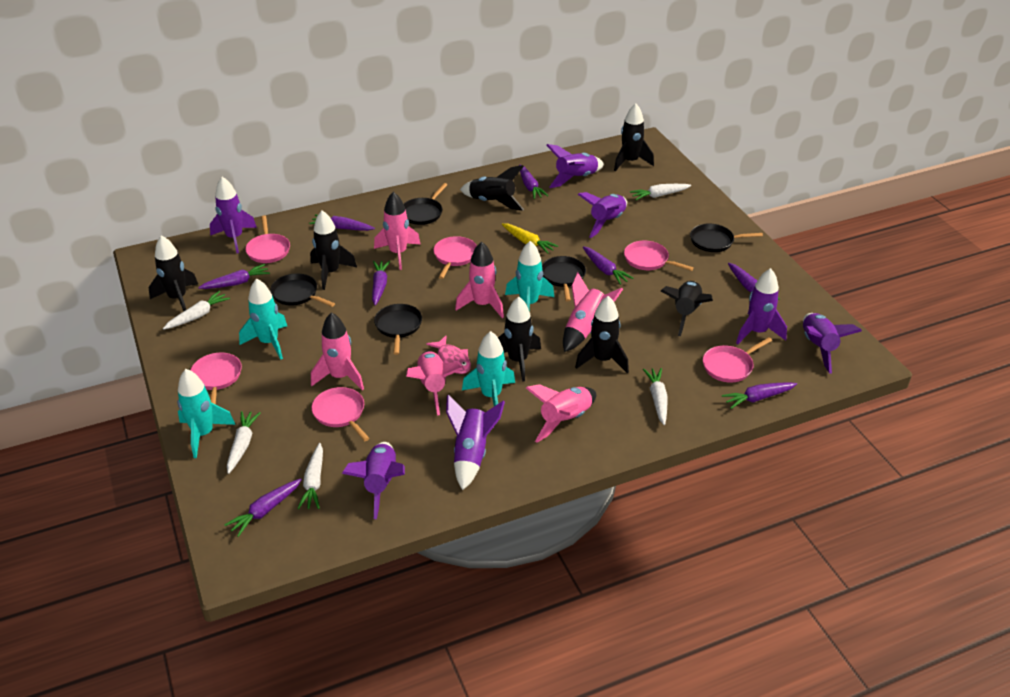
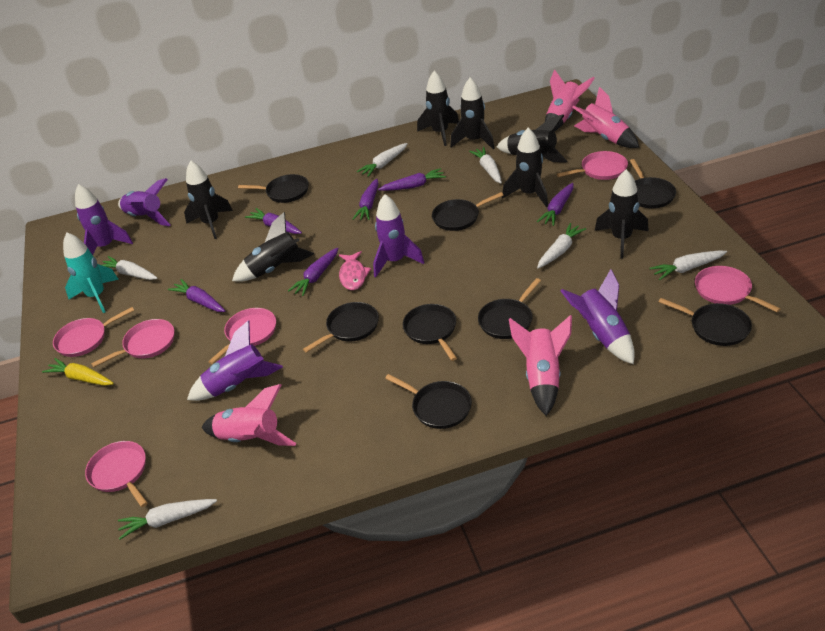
black pan: [270,274,335,307] [374,304,422,355] [404,183,448,225] [542,256,586,302] [690,223,763,252] = 5 -> [238,174,309,203] [303,302,379,353] [385,374,472,429] [403,304,457,361] [432,192,504,231] [478,278,541,339] [630,159,676,208] [659,298,752,346] = 8
pink rocket: [311,312,364,390] [374,192,420,270] [406,351,463,416] [455,242,504,318] [526,384,596,443] [563,272,623,352] = 6 -> [202,384,297,446] [509,315,572,416] [545,69,595,132] [572,87,639,148] = 4
purple carrot: [198,264,270,289] [225,478,302,537] [309,214,375,231] [372,261,390,306] [519,165,548,199] [583,246,633,285] [722,382,797,409] [728,263,780,300] = 8 -> [168,279,225,312] [245,208,302,234] [288,247,338,296] [353,178,379,220] [378,168,446,191] [537,183,573,226] = 6
purple rocket: [210,177,257,253] [342,442,405,519] [446,395,505,490] [546,144,604,188] [578,192,627,238] [736,268,787,344] [803,313,862,374] = 7 -> [75,184,133,255] [118,178,171,226] [187,320,283,401] [373,194,424,277] [560,269,635,364] = 5
turquoise rocket: [177,369,236,458] [239,278,287,360] [462,331,515,406] [505,241,554,310] = 4 -> [63,232,119,313] = 1
white carrot: [163,291,230,330] [227,411,261,474] [297,443,323,509] [630,184,691,200] [643,368,667,425] = 5 -> [102,256,157,280] [118,499,217,539] [357,143,408,177] [469,147,502,184] [537,223,586,269] [649,251,727,280] = 6

